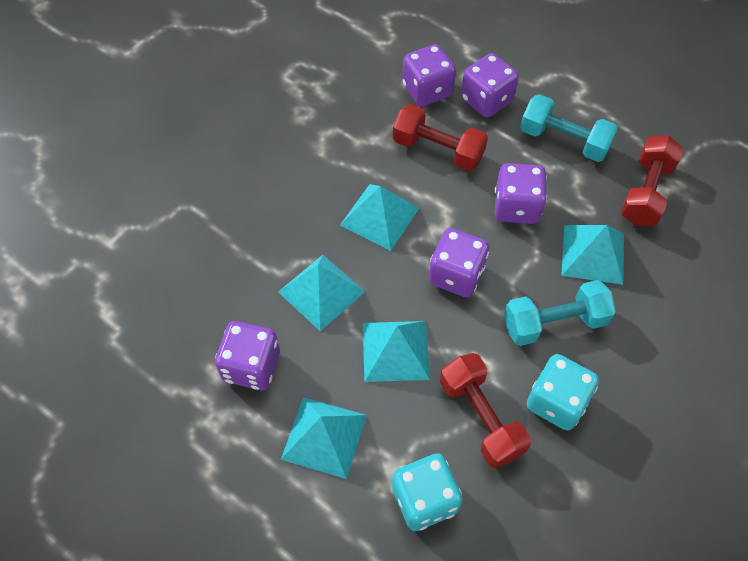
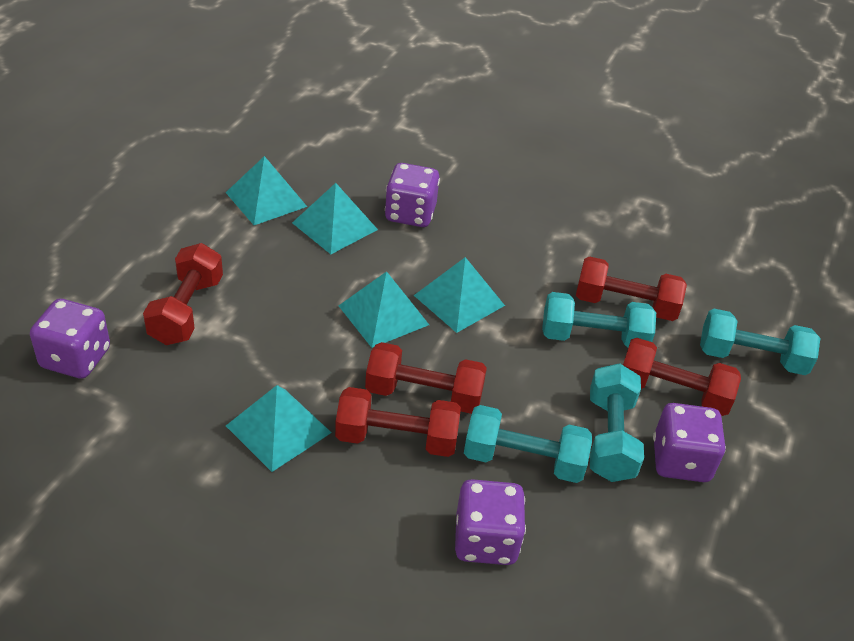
purple dice: [215,321,280,390] [402,44,456,107] [429,228,489,297] [461,53,519,118] [495,163,547,224] = 5 -> [30,299,110,379] [385,163,440,227] [455,479,526,565] [653,403,726,482] = 4
red dumbbell: [393,104,488,171] [440,353,531,468] [621,135,684,226] = 3 -> [143,243,223,345] [335,387,461,457] [365,342,487,414] [576,256,687,321] [623,338,741,416] = 5
turquoise dice: [392,453,463,531] [527,354,599,430] = 2 -> none = 0
turquoise dumbbell: [504,280,616,346] [520,94,618,162] = 2 -> [464,405,592,483] [542,292,656,348] [590,363,644,482] [700,309,820,375] = 4

